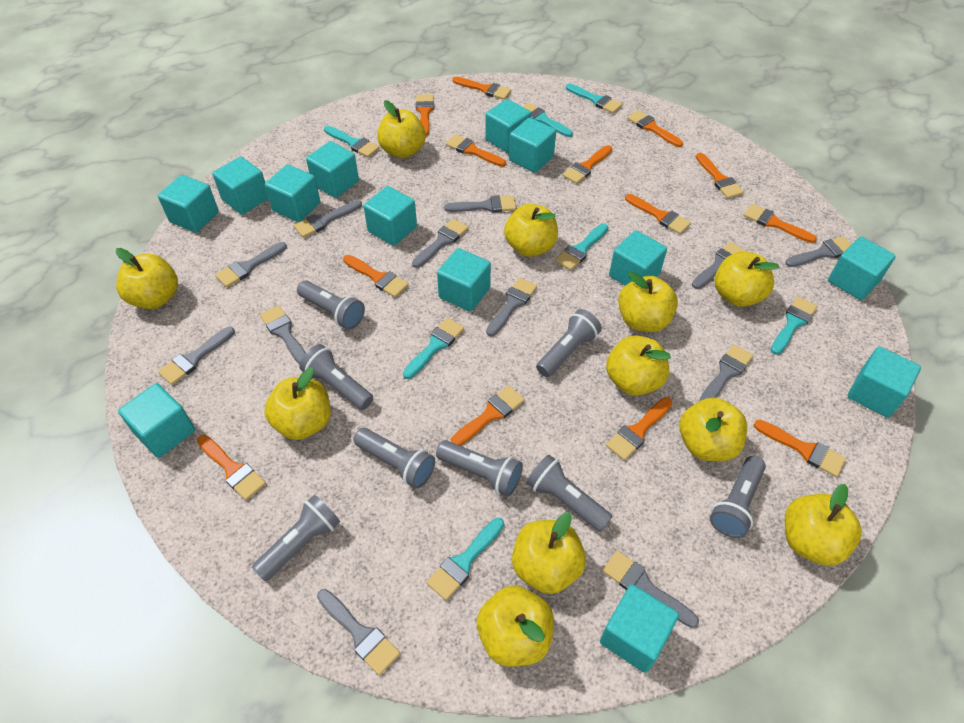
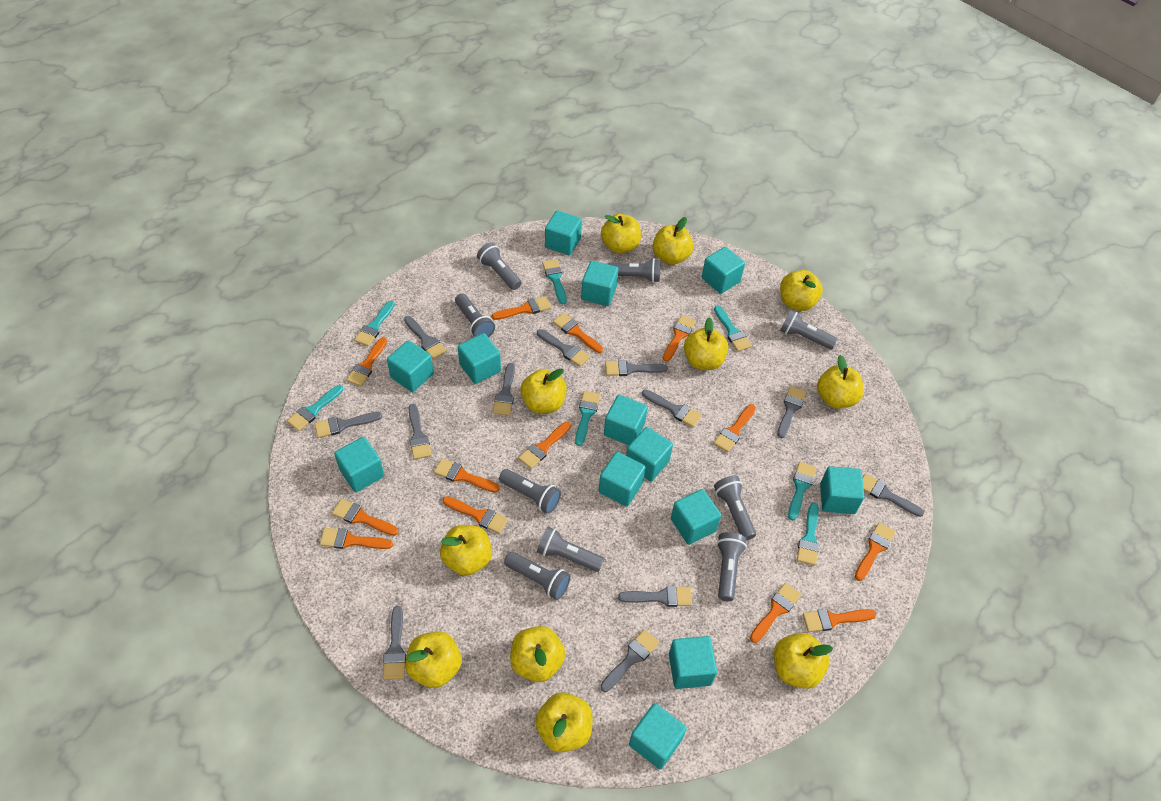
grey flashlight: [252,495,340,581] [297,280,365,330] [299,344,373,410] [354,428,435,489] [436,440,523,496] [526,454,612,532] [536,309,602,377] [710,456,766,538] = 8 -> [455,293,495,337] [477,242,522,290] [499,469,561,514] [504,552,571,600] [537,527,604,572] [608,258,661,283] [714,476,756,540] [717,532,747,601] [780,310,838,349] = 9

